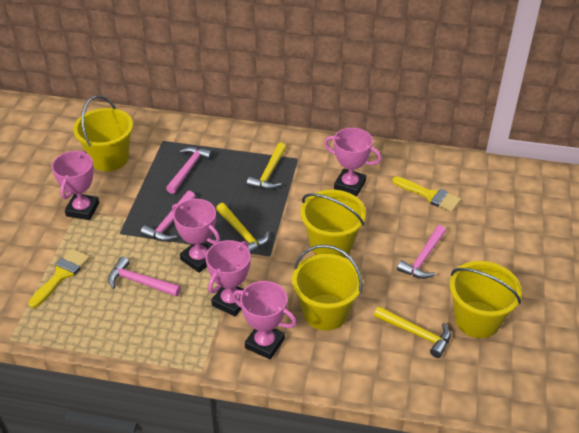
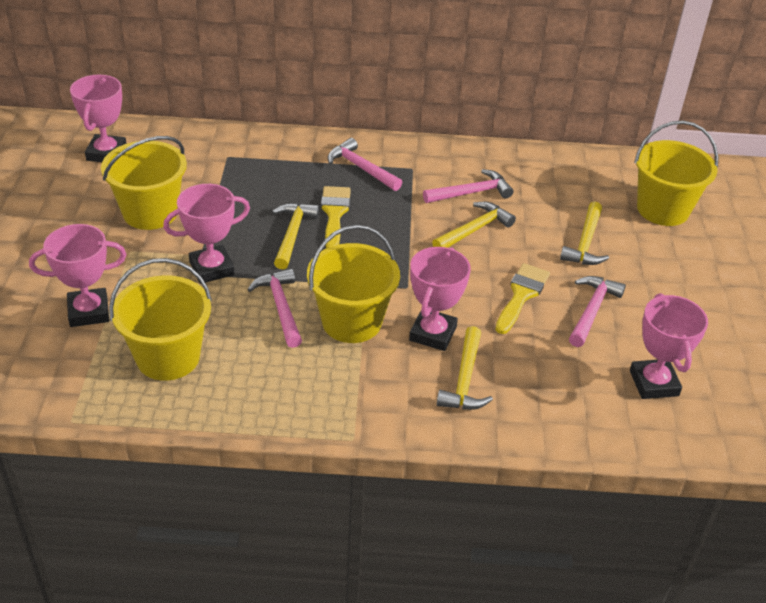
yellow hammer: [216,203,269,254] [247,142,286,190] [374,306,451,358] = 3 -> [272,203,320,270] [432,202,516,248] [436,326,493,410] [560,202,609,265] = 4

